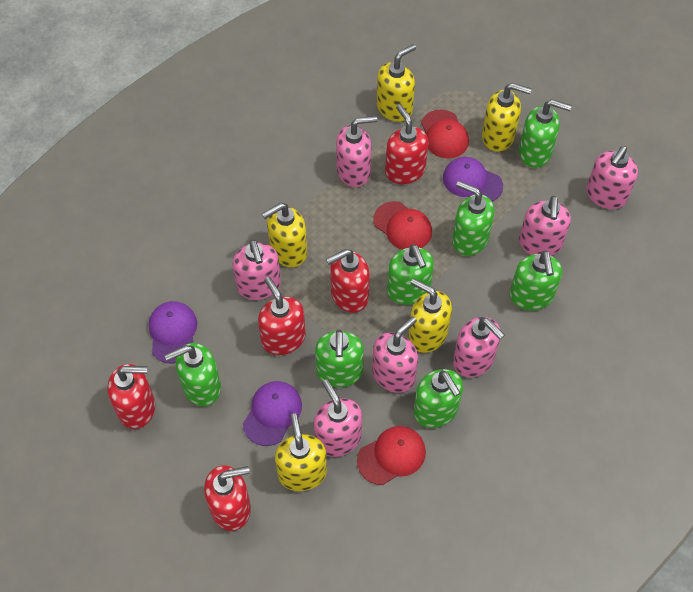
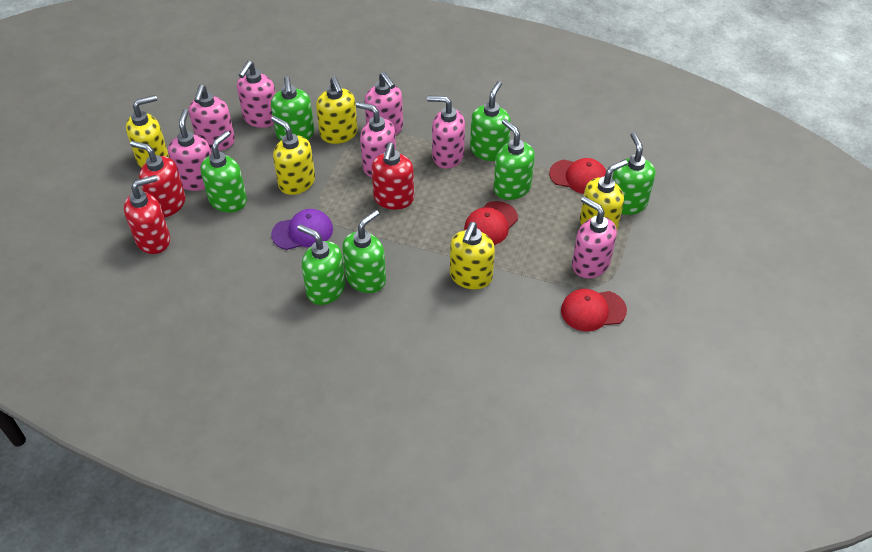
purple cap: [148,301,197,363] [243,381,302,446] [443,157,503,202] = 3 -> [271,209,333,250] = 1
red soap dispenser: [107,364,155,429] [204,465,251,531] [258,276,306,355] [326,249,370,313] [385,104,428,184] = 5 -> [124,175,170,254] [130,141,186,217] [371,142,414,210] = 3

